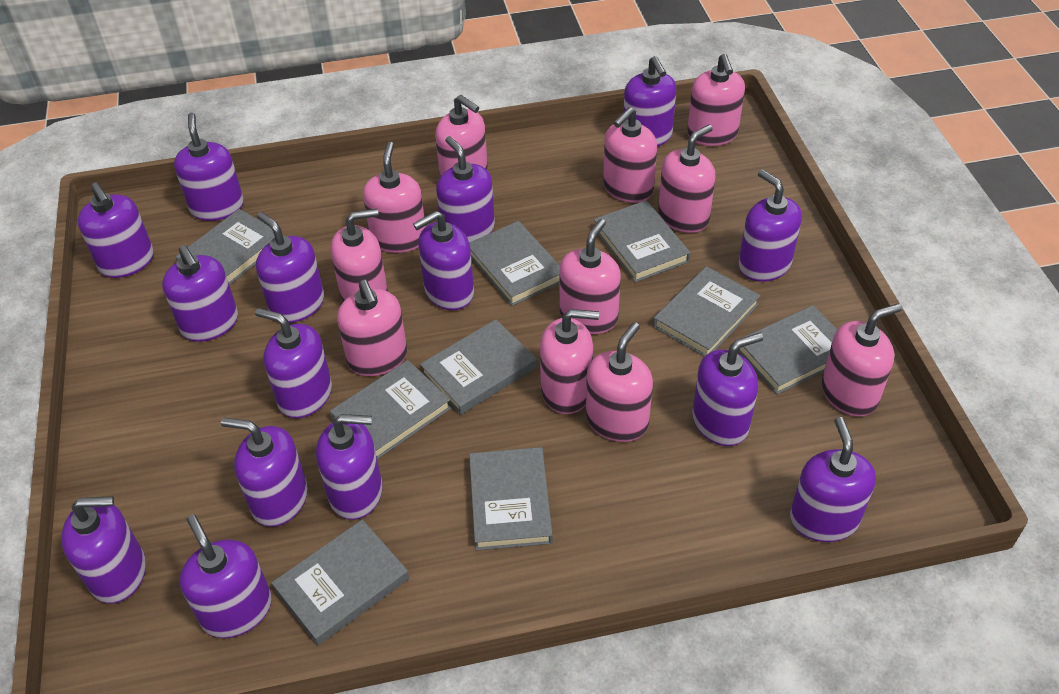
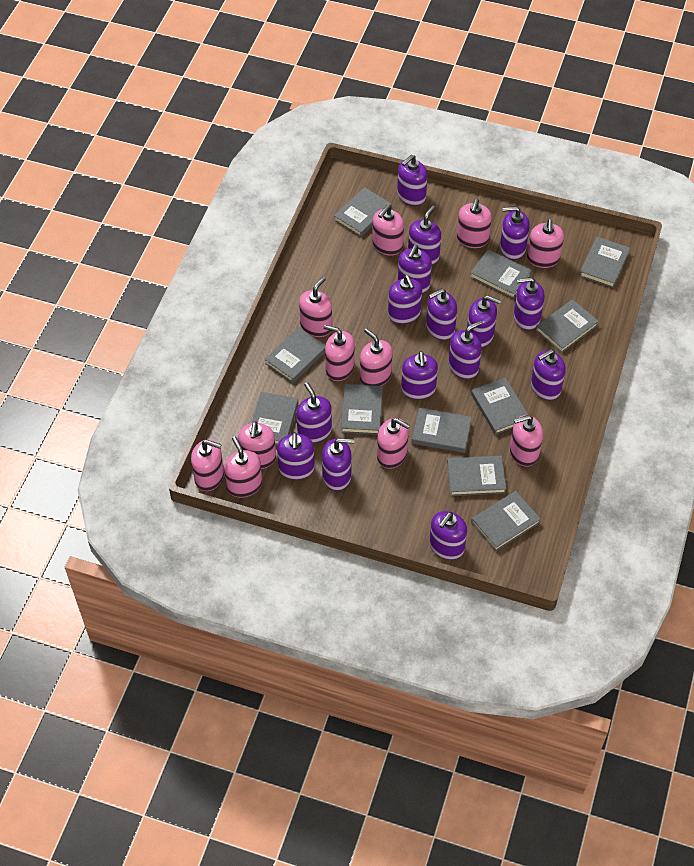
grey book: [176,209,275,285] [271,520,409,645] [330,360,451,459] [420,319,537,415] [469,221,560,306] [469,447,553,550] [594,200,690,282] [653,266,760,357] [738,305,838,395] = 9 -> [252,392,298,445] [264,327,326,383] [334,187,392,237] [341,384,383,435] [412,408,472,453] [447,456,506,496] [470,249,532,299] [471,377,528,435] [471,491,541,551] [536,299,599,353] [579,237,630,288] = 11

